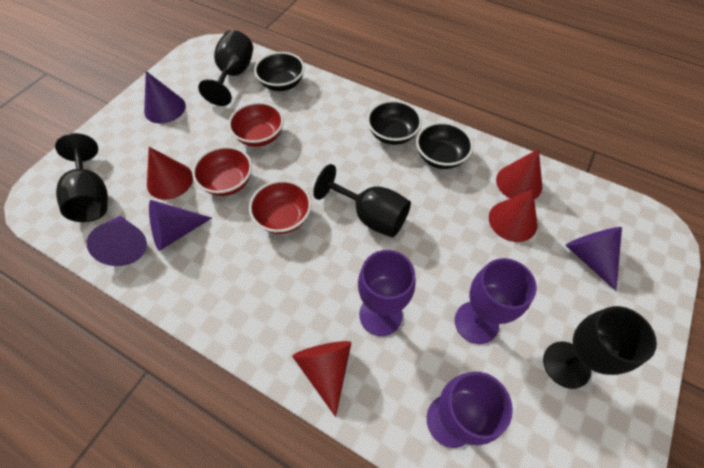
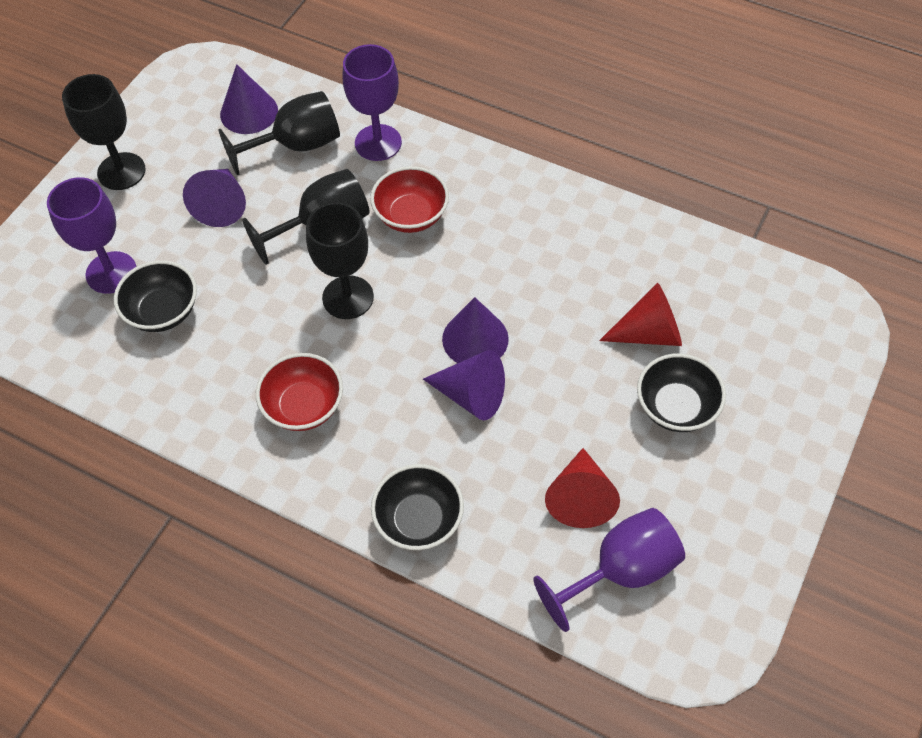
red bowl: [192,146,252,196] [228,102,284,147] [249,180,312,234] = 3 -> [256,353,343,431] [370,166,449,233] = 2
red cone: [147,147,193,200] [292,341,351,417] [489,189,538,242] [496,149,542,199] = 4 -> [545,448,620,528] [599,283,682,346] = 2

